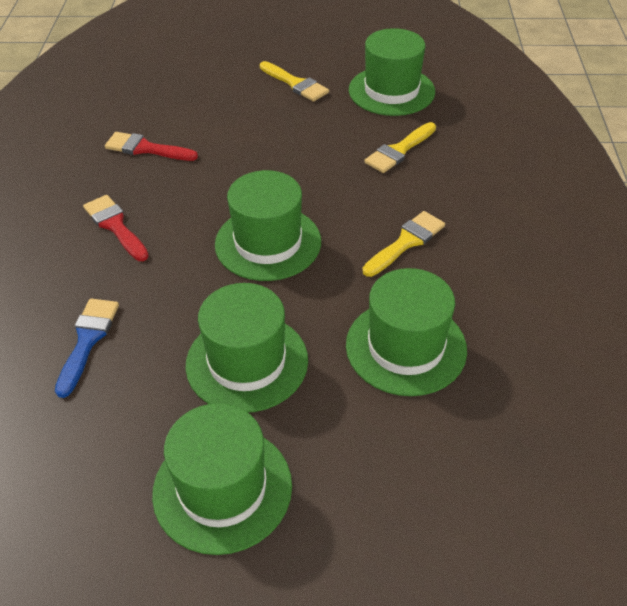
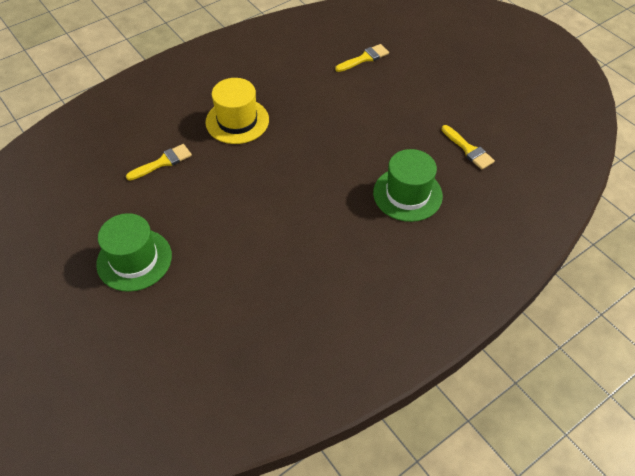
blue brush: [55,299,119,398] = 1 -> none = 0
green hat: [152,403,292,555] [185,283,308,413] [215,170,321,281] [346,268,467,396] [349,28,435,116] = 5 -> [96,213,172,292] [373,149,443,222] = 2
red brush: [83,195,149,261] [105,132,198,161] = 2 -> none = 0
yellow hat: none = 0 -> [205,78,269,144] = 1

